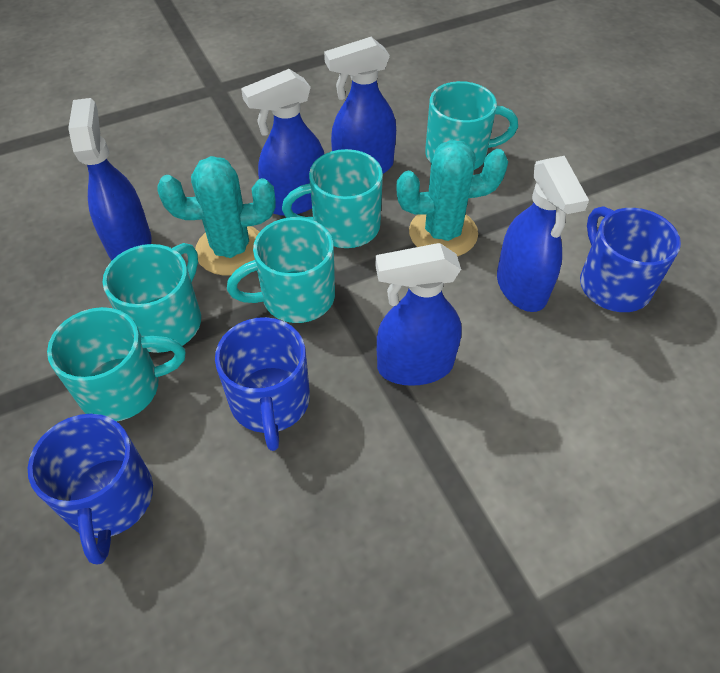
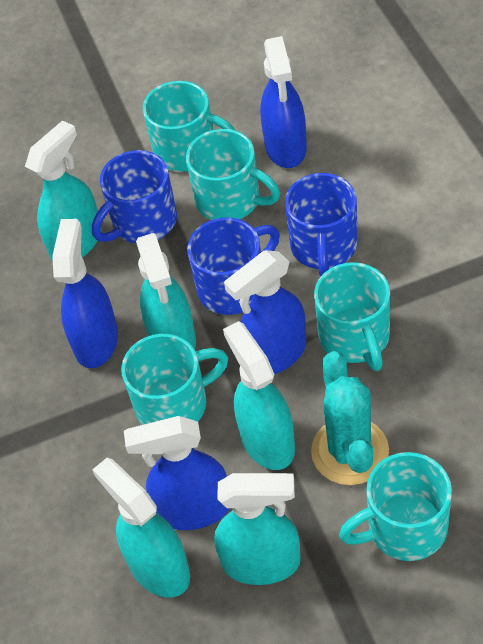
blue spray bottle: [68,98,152,261] [241,69,324,216] [324,37,396,174] [375,243,462,386] [497,156,589,312] = 5 -> [52,219,118,368] [124,416,230,530] [224,250,306,374] [260,36,307,168] = 4
turquoise cactus: [157,156,275,276] [396,139,508,256] = 2 -> [311,351,389,485] = 1
turquoise spray bottle: none = 0 -> [25,120,102,261] [92,458,190,598] [136,233,196,350] [214,473,301,585] [223,321,295,470] = 5

